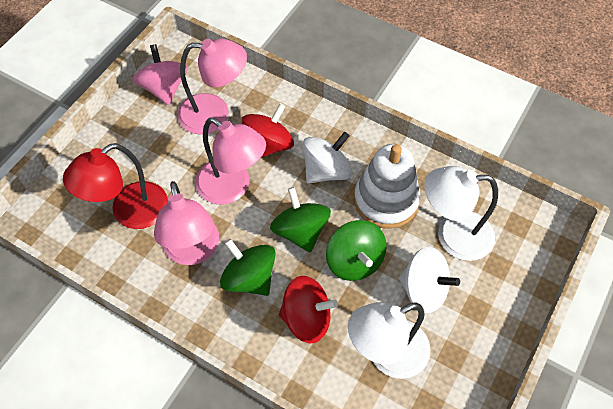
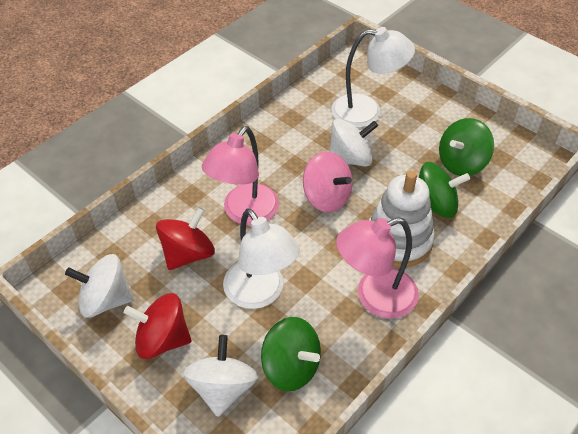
pink lamp: [154,181,219,265] [177,39,247,135] [195,117,266,205] = 3 -> [202,126,279,225] [336,217,419,319] = 2
red lamp: [63,143,168,229] = 1 -> none = 0
white spinning top: [303,132,352,184] [399,247,460,313] = 2 -> [65,254,133,318] [183,335,258,417] [329,119,378,167] = 3

